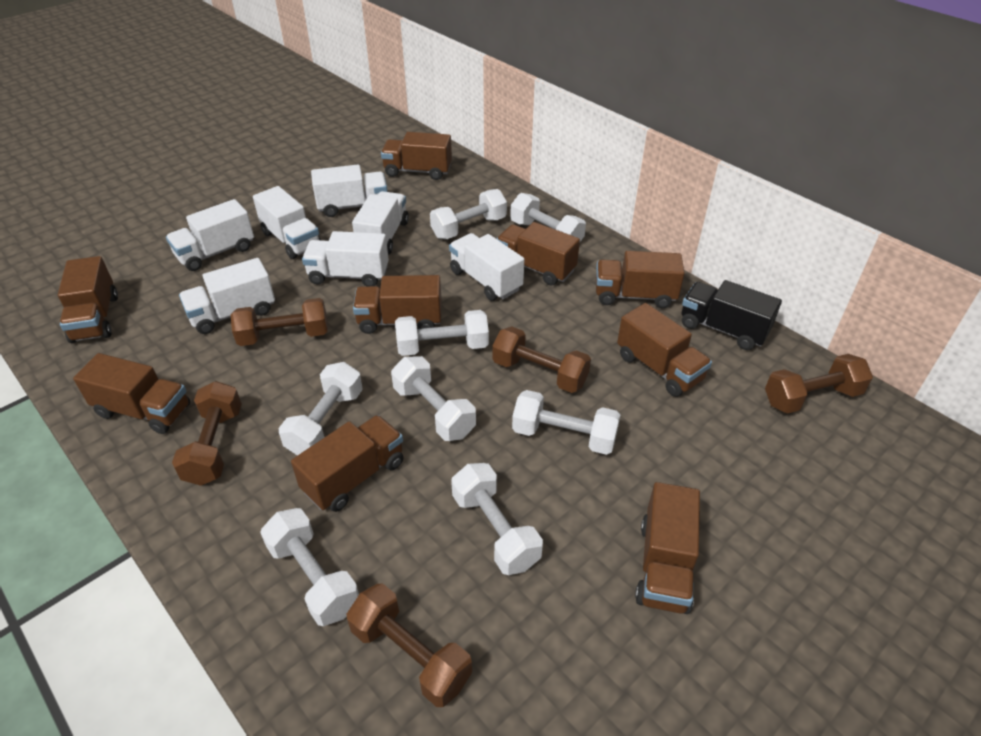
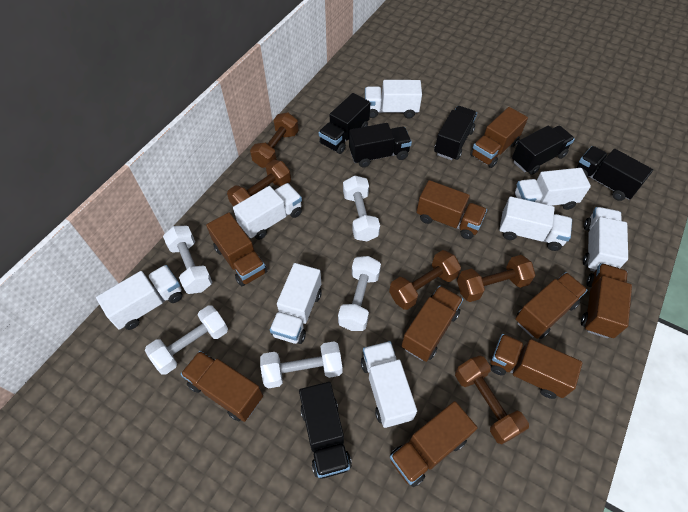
black truck: [682,280,782,350] = 1 -> [299,382,352,478] [319,93,370,154] [349,123,412,167] [434,106,477,160] [512,126,575,175] [577,146,653,201] = 6
white dumbbell: [260,508,359,626] [278,362,363,456] [391,356,476,441] [395,310,489,356] [430,189,507,239] [451,463,543,575] [510,193,586,242] [512,390,620,455] = 8 -> [145,305,228,375] [163,226,212,294] [260,341,343,388] [338,256,381,331] [343,175,380,241] = 5
white truck: [166,199,254,271] [179,258,275,334] [253,186,321,259] [302,231,389,286] [311,165,387,217] [352,191,409,254] [449,233,524,301] = 7 -> [96,265,182,330] [233,183,302,240] [270,263,322,344] [361,341,417,428] [365,80,422,118] [499,197,572,251] [515,168,591,210] [583,207,628,272] = 8

